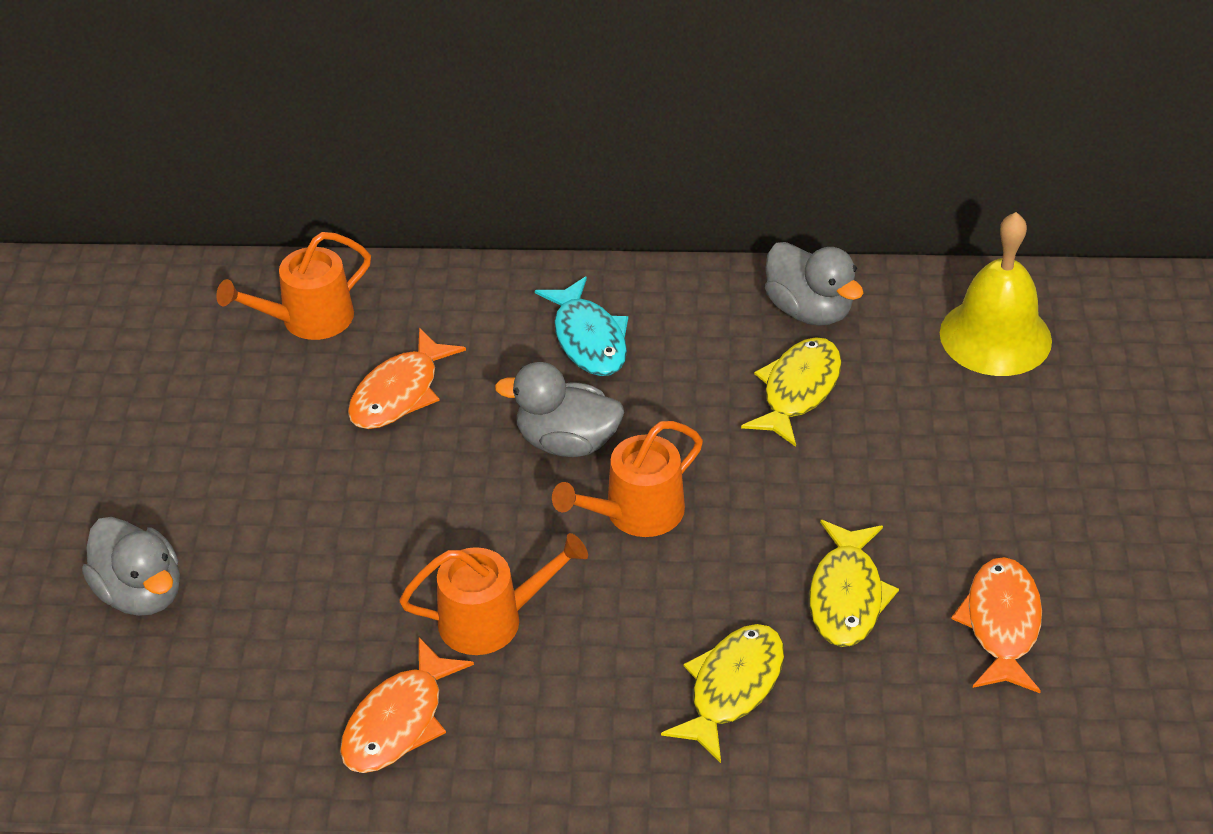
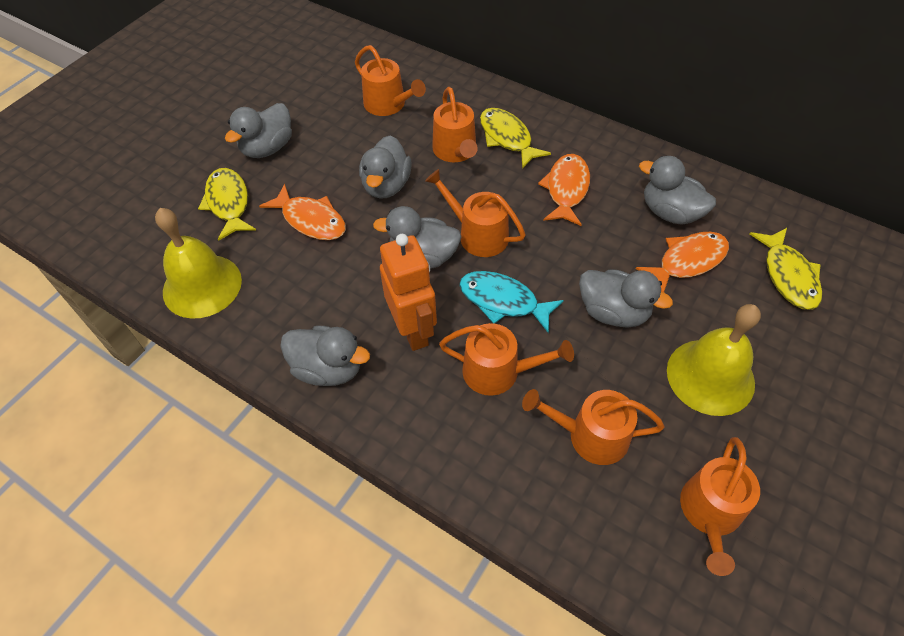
grey duck: [82,517,180,616] [495,362,624,457] [765,242,864,326] = 3 -> [225,103,292,158] [280,326,370,386] [359,135,412,198] [373,206,462,269] [579,269,673,328] [639,156,716,225] = 6
orange robot: none = 0 -> [380,234,437,351] = 1
orange watering can: [216,232,371,340] [399,533,588,655] [552,421,703,537] = 3 -> [355,45,426,116] [425,169,526,257] [432,87,478,162] [439,323,574,396] [522,389,665,465] [680,437,760,576] = 6
yellow bell: [940,212,1052,376] = 1 -> [155,208,242,319] [667,304,761,416] = 2

